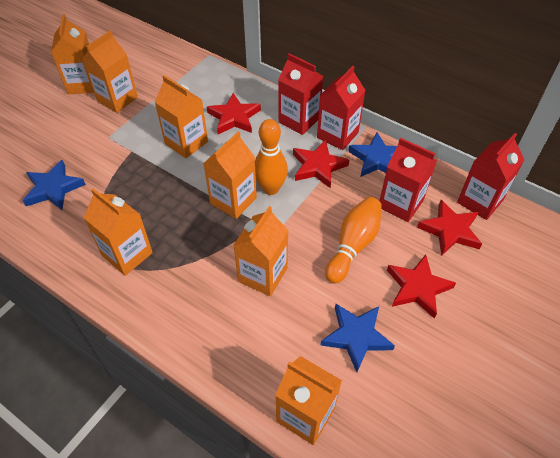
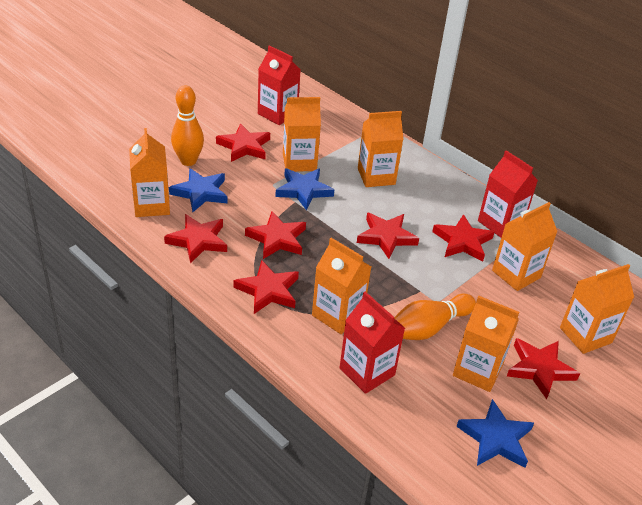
red carton: [278,53,323,135] [317,66,366,150] [380,138,437,222] [457,133,524,220] = 4 -> [258,45,301,125] [339,291,405,394] [478,150,538,238] = 3
red star: [207,93,261,134] [293,140,349,188] [387,255,456,319] [417,200,482,256] = 4 -> [164,214,227,264] [216,123,270,162] [234,260,299,314] [245,211,306,259] [357,213,419,259] [432,214,494,262] [507,338,580,399] = 7

